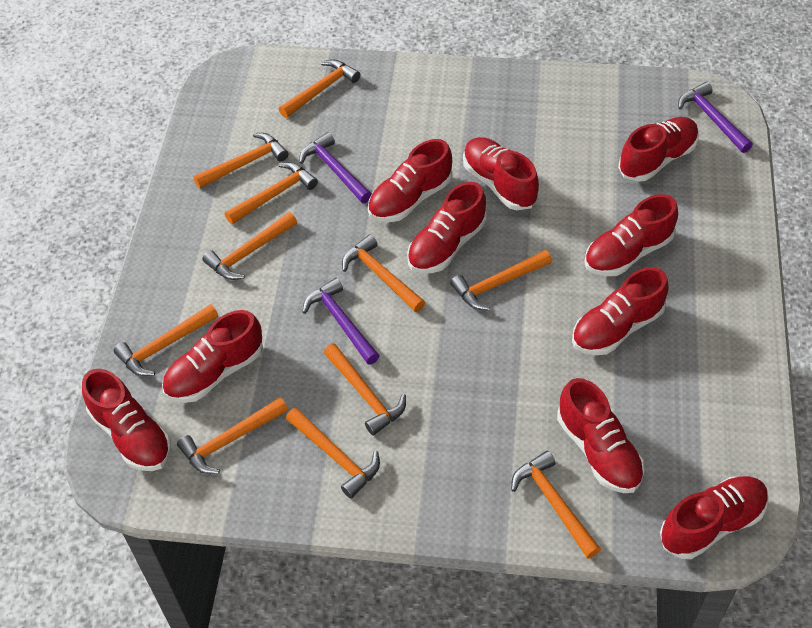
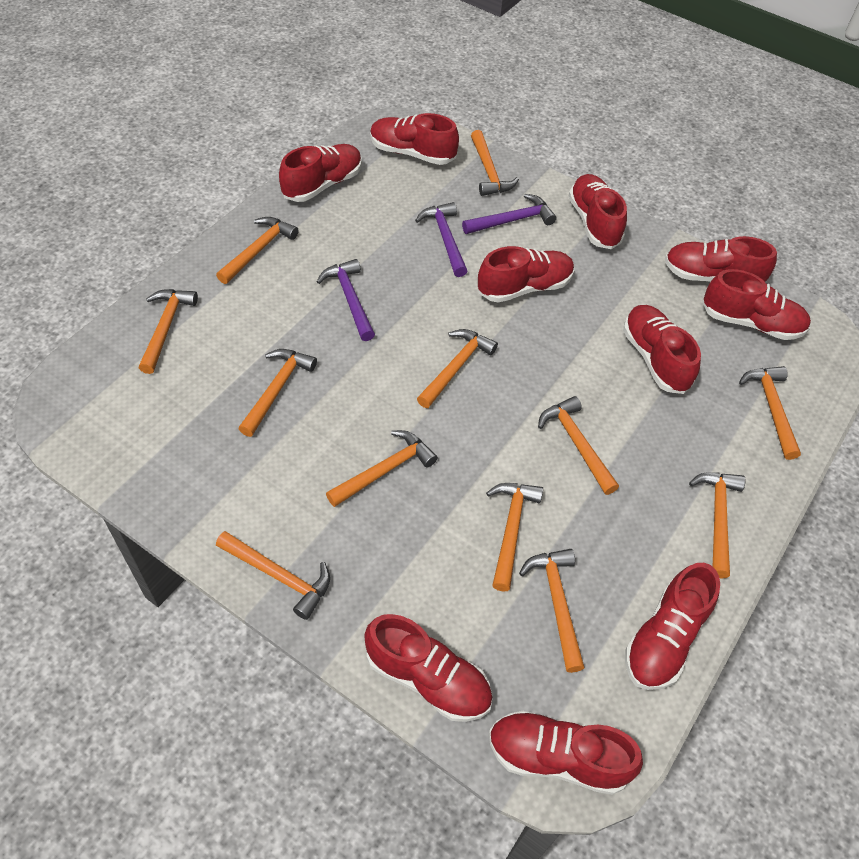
orange hammer: [114,304,218,376] [177,397,288,474] [193,133,289,188] [202,212,297,280] [225,162,318,224] [279,60,360,118] [286,408,380,499] [324,343,406,436] [342,234,425,312] [450,250,552,310] [511,451,601,559] = 11 -> [139,289,198,374] [216,217,299,284] [216,531,330,620] [238,349,317,437] [326,430,438,507] [417,329,498,408] [471,130,519,196] [486,483,543,592] [519,549,585,673] [538,396,619,495] [689,472,745,579] [739,366,801,460] = 12

